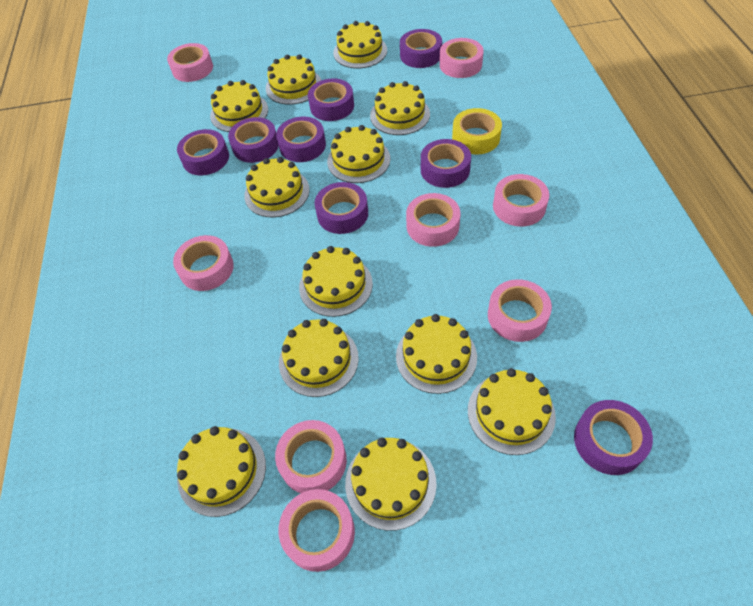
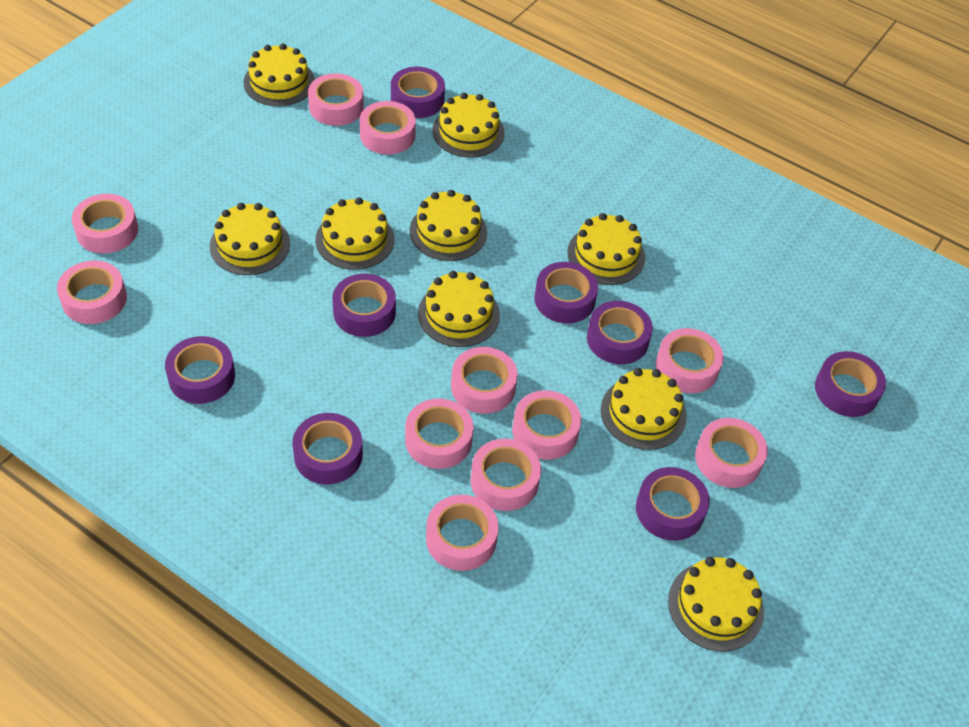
pink tape: [167,43,213,82] [173,235,234,291] [275,420,347,493] [279,489,355,572] [406,193,461,247] [439,38,484,78] [488,279,552,342] [493,174,549,227] = 8 -> [57,260,127,324] [72,194,138,254] [308,73,364,126] [360,101,416,155] [405,399,474,469] [426,495,499,571] [451,347,518,414] [470,438,541,511] [512,390,581,460] [656,328,724,393] [695,418,768,488] = 11
yellow cake: [177,426,266,517] [210,80,268,132] [244,157,310,217] [266,54,321,105] [279,319,359,397] [299,246,373,317] [327,125,390,183] [333,21,387,68] [345,438,437,531] [370,81,430,135] [396,314,477,394] [468,368,556,455] = 12 -> [210,203,290,275] [243,44,315,106] [316,197,395,270] [410,190,487,261] [418,271,500,347] [432,93,505,158] [567,213,645,285] [601,368,687,450] [668,557,764,652] = 9
yellow tape: [452,108,502,155] = 1 -> none = 0

